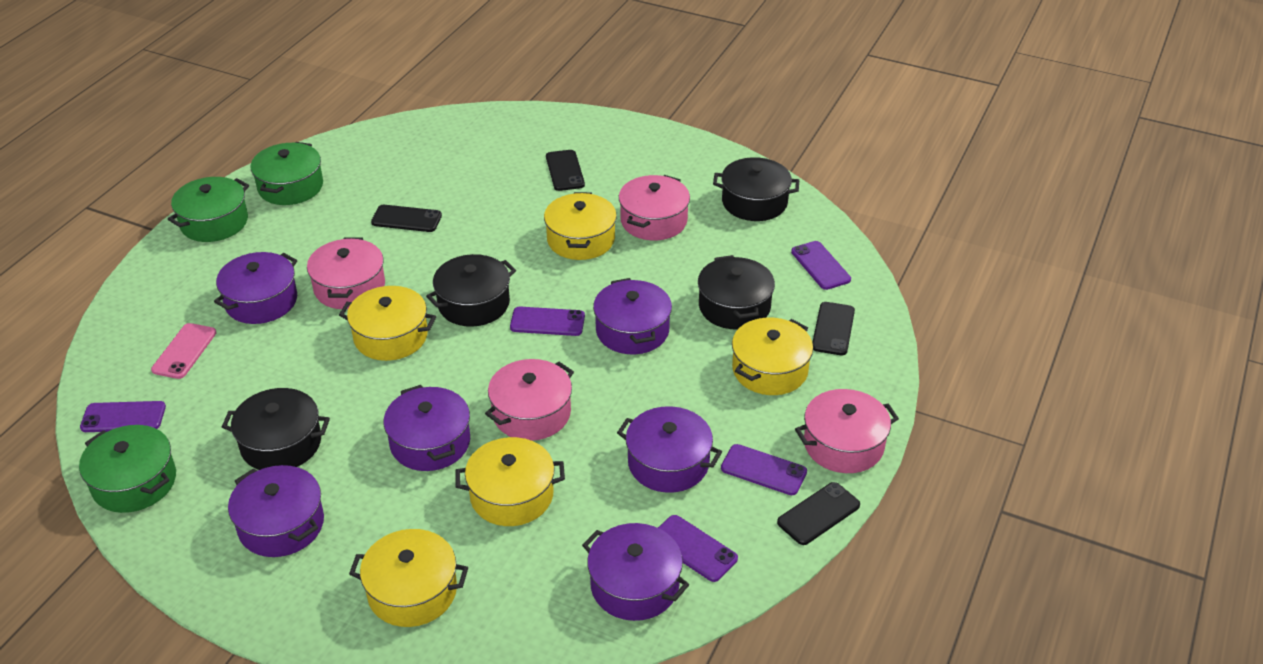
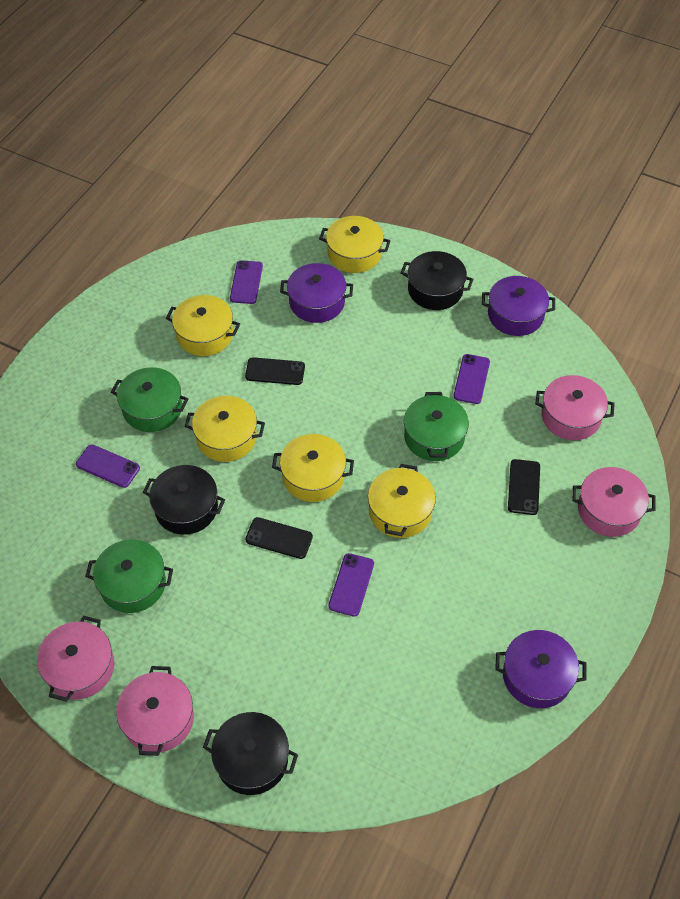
black phone: [371,205,442,232] [546,150,585,191] [777,482,860,545] [812,302,855,355] = 4 -> [245,357,305,385] [245,517,313,559] [508,459,540,515] = 3
black pot: [222,388,330,470] [426,254,516,327] [698,255,775,330] [713,157,799,221] = 4 -> [143,465,225,535] [203,712,298,795] [401,251,474,310] = 3
pink phone: [151,323,216,379] = 1 -> none = 0
purple phone: [80,401,166,432] [510,307,585,336] [658,515,738,582] [721,444,807,495] [791,241,851,290] = 5 -> [76,444,140,488] [230,260,263,304] [329,553,374,617] [453,354,490,404] = 4
purple pot: [214,252,297,324] [228,465,324,557] [384,385,470,471] [582,523,689,621] [593,278,672,354] [617,406,722,493] = 6 -> [280,263,353,323] [482,276,555,336] [495,630,586,708] = 3

